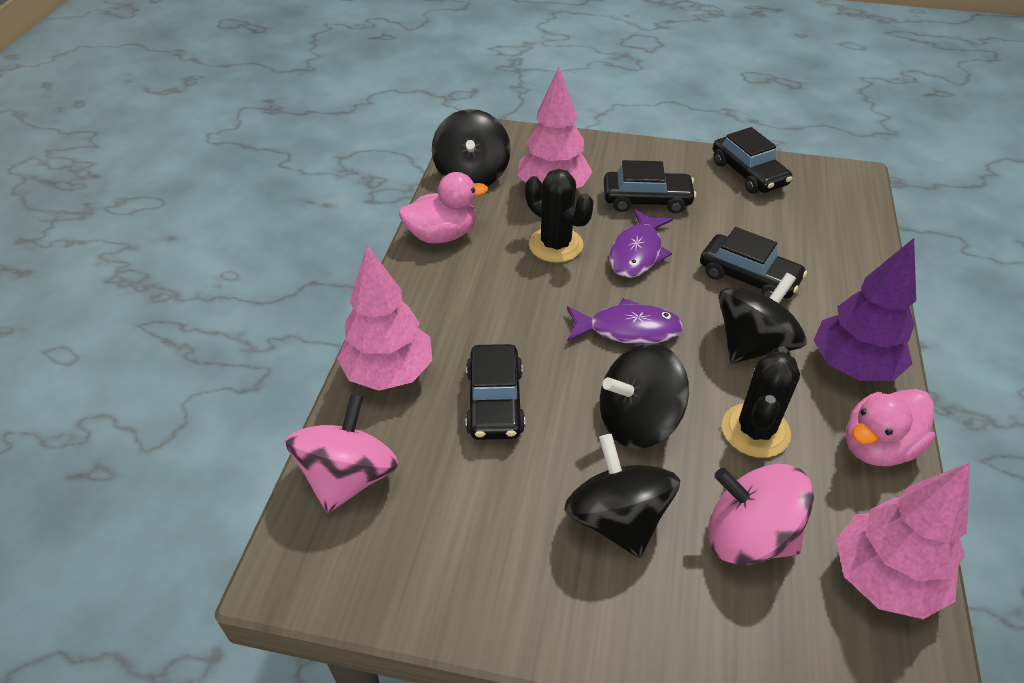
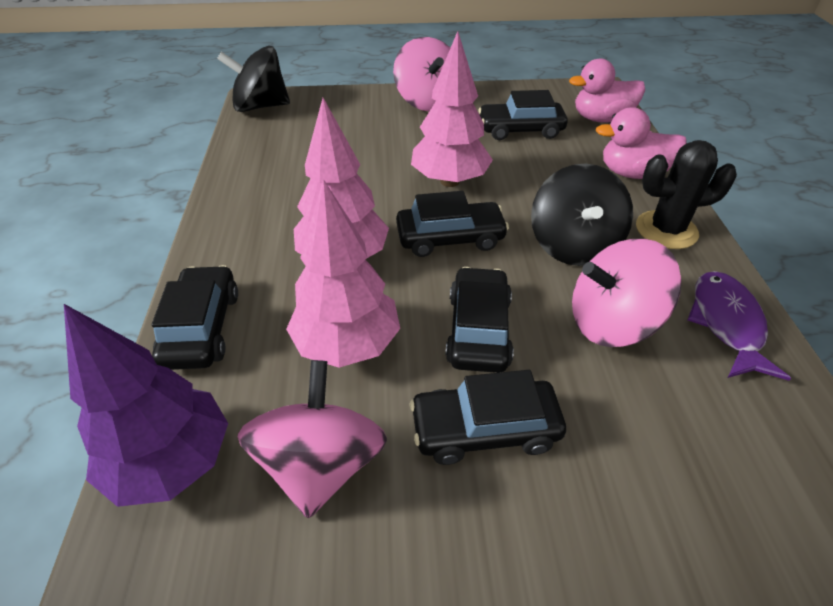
black cactus: [525,169,594,263] [722,346,800,458] = 2 -> [636,140,737,249] = 1
black car: [466,344,525,440] [604,160,696,213] [700,227,807,299] [713,127,792,194] = 4 -> [151,265,238,370] [396,191,509,257] [410,370,566,465] [445,267,514,373] [478,90,568,140] = 5
black spinning top: [432,109,511,186] [564,434,680,558] [600,344,689,449] [719,273,807,364] = 4 -> [217,46,290,112] [531,164,633,266] = 2
pink spinning top: [285,394,398,514] [708,464,814,565] = 2 -> [238,360,387,518] [393,37,450,111] [572,239,681,347] = 3
purple fish: [567,298,684,345] [609,209,673,278] = 2 -> [687,271,791,381] = 1

